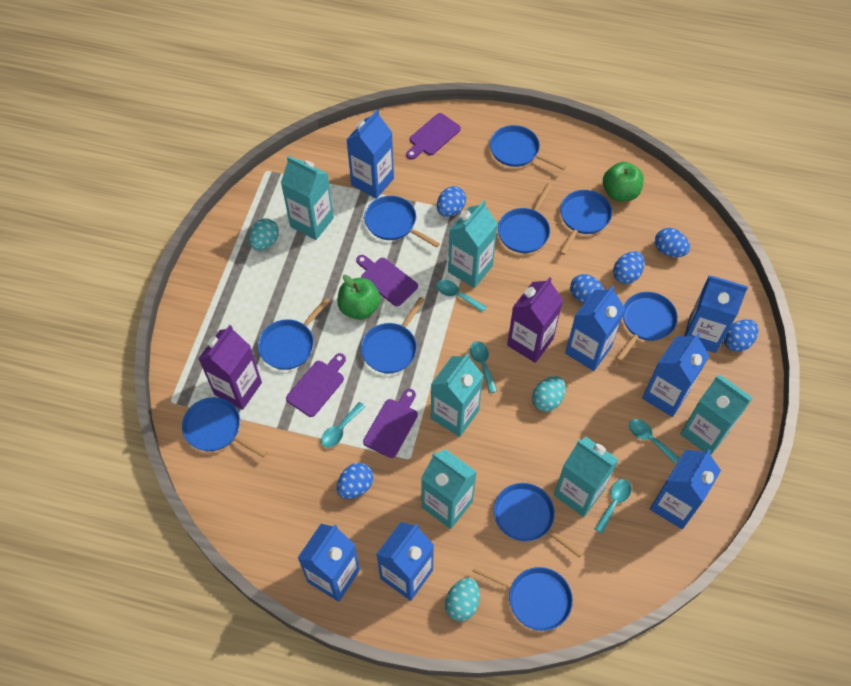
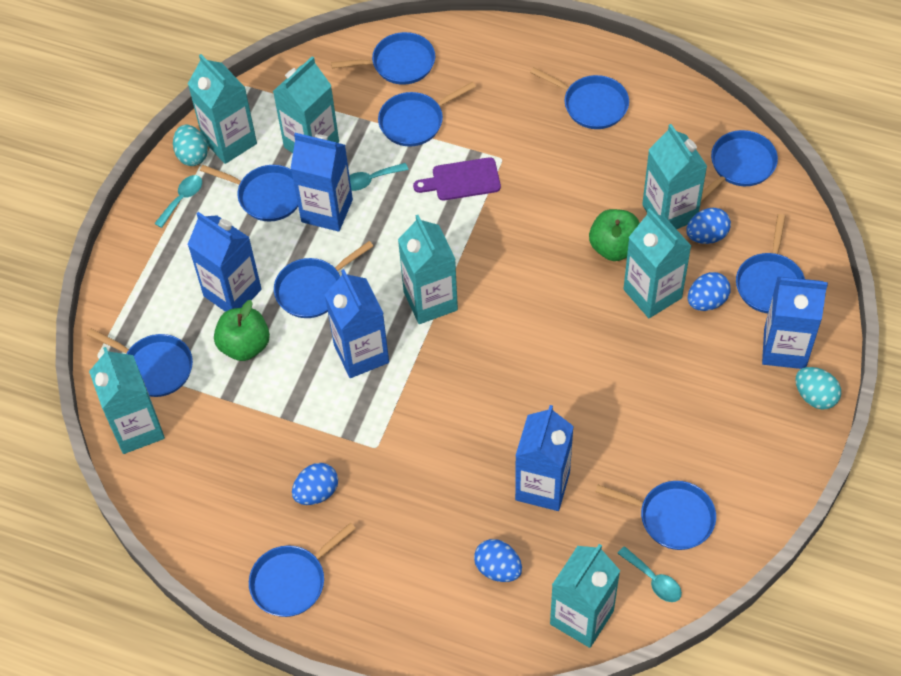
blue carton: [298,524,360,602] [346,110,394,199] [376,522,434,601] [565,286,625,371] [642,333,709,417] [650,449,721,529] [684,276,748,353] = 7 -> [187,212,262,312] [290,133,353,232] [325,269,389,378] [515,405,574,511] [762,276,828,369] = 5
blue egg: [337,463,373,499] [437,186,466,217] [570,274,604,303] [613,251,645,284] [655,228,690,257] [724,319,758,352] = 6 -> [292,463,338,505] [474,539,522,582] [686,208,731,244] [688,272,730,311] = 4
purple carton: [198,325,262,410] [507,277,563,363] = 2 -> none = 0
purple cutting board: [286,353,346,417] [356,255,418,306] [363,389,418,458] [406,113,461,160] = 4 -> [413,157,501,200] = 1
turquoise carton: [281,156,334,240] [421,449,477,529] [431,353,484,437] [448,201,498,288] [554,437,619,517] [681,375,753,455] = 6 -> [89,347,165,454] [188,54,257,164] [273,56,339,153] [398,215,458,324] [550,544,620,648] [623,208,691,318] [642,124,707,229] = 7
turquoise egg: [249,218,279,250] [445,578,480,621] [532,376,566,412] = 3 -> [173,125,208,166] [795,367,841,410] = 2
turquoise spoon: [321,402,365,448] [436,280,486,312] [470,341,497,393] [595,479,632,534] [629,419,680,464] = 5 -> [154,175,202,228] [349,163,408,191] [617,546,682,602] = 3

